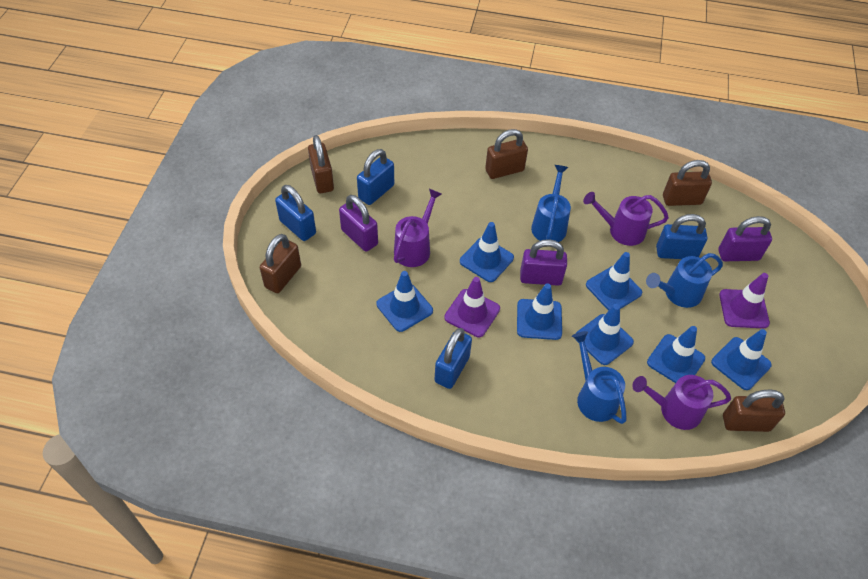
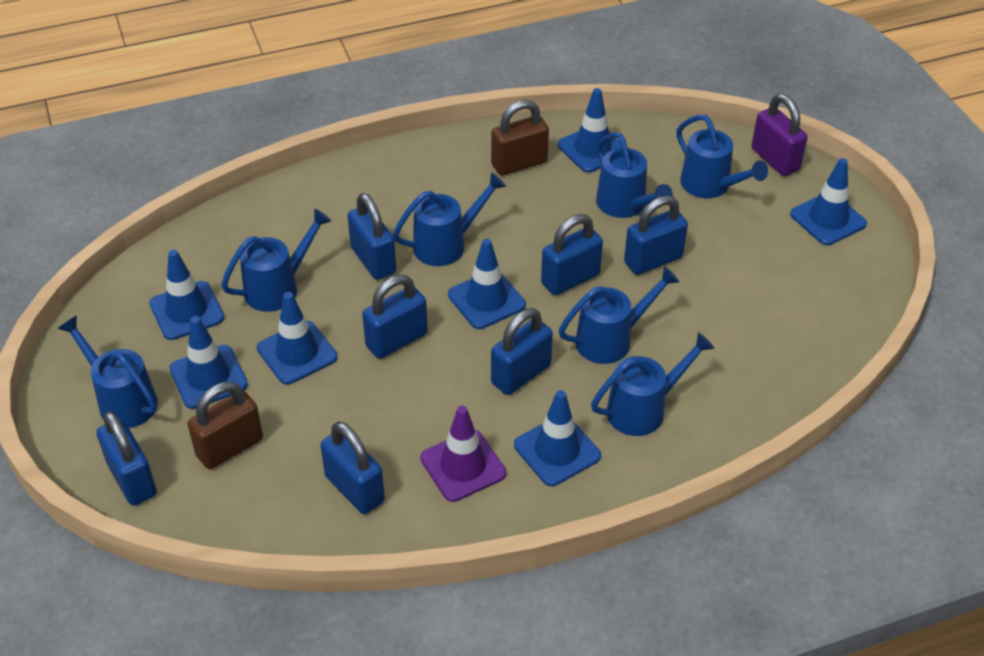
blue padlock: [275,185,316,241] [357,149,394,205] [434,328,472,389] [656,214,707,259] = 4 -> [96,411,157,506] [320,422,385,514] [347,193,396,280] [362,275,428,359] [491,308,553,395] [541,214,603,296] [624,195,688,275] = 7
blue watering can: [531,165,571,242] [572,331,626,424] [646,253,723,308] = 3 -> [57,315,158,428] [221,209,331,312] [393,172,506,266] [558,266,679,364] [591,332,715,436] [596,132,673,218] [676,115,768,198] = 7
brown padlock: [260,234,301,293] [308,135,334,193] [485,129,528,179] [663,160,712,206] [723,390,785,432] = 5 -> [187,382,263,469] [491,100,549,176] = 2
purple padlock: [339,195,378,252] [520,239,567,286] [718,216,772,261] = 3 -> [752,94,808,176] = 1
purple traffic cone: [444,277,500,337] [719,273,770,329] = 2 -> [420,406,506,502] = 1
purple watering can: [394,189,442,267] [583,192,669,246] [632,375,731,430] = 3 -> none = 0

